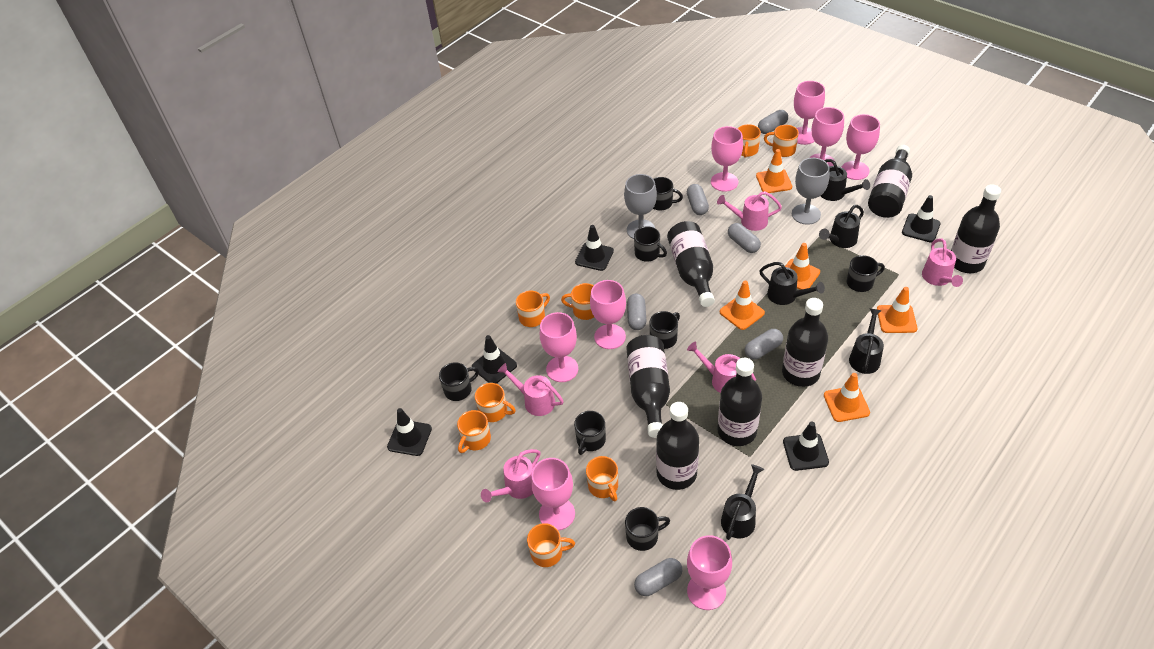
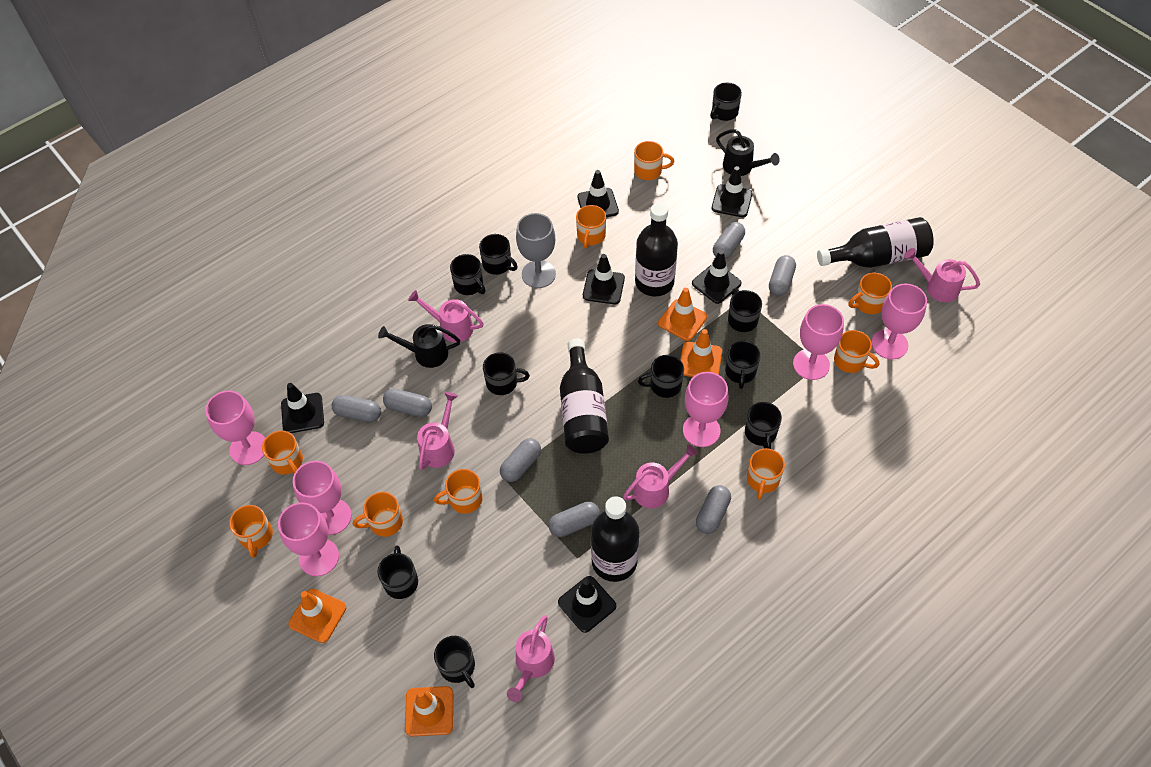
black bottle: [626,335,670,438] [656,402,699,490] [667,221,715,307] [717,358,762,446] [782,298,828,387] [868,145,912,218] [951,184,1001,273] = 7 -> [560,338,609,454] [591,496,639,582] [635,203,678,296] [817,217,934,268] = 4
black mug: [439,362,479,401] [574,411,606,455] [625,507,670,551] [634,226,667,262] [649,311,680,349] [653,177,683,211] [847,255,885,292] = 7 -> [377,545,418,599] [434,636,475,688] [450,254,486,295] [479,234,518,275] [483,352,530,395] [638,355,684,398] [710,83,742,121] [725,341,761,389] [728,288,762,332] [745,402,782,449] = 10
black traffic cone: [387,408,432,456] [472,335,517,384] [575,225,614,271] [783,422,829,471] [902,195,941,242] = 5 -> [281,383,324,433] [558,576,616,633] [577,170,619,217] [583,254,625,304] [692,250,742,304] [712,166,752,217] = 6
black watering can: [721,464,764,540] [759,262,825,305] [819,205,864,248] [821,159,870,201] [849,308,884,374] = 5 -> [378,324,460,368] [716,129,780,176] = 2
grey capsule: [627,294,646,330] [634,558,683,596] [687,184,709,215] [728,223,761,253] [745,329,783,360] [758,110,788,134] = 6 -> [332,395,381,422] [383,388,432,417] [500,438,541,482] [548,502,600,537] [696,485,731,534] [713,222,745,259] [769,255,796,296] = 7
grey goblet: [624,174,657,239] [792,158,829,225] = 2 -> [516,213,556,288] = 1
orange mug: [457,410,491,453] [475,383,516,422] [516,291,550,327] [527,523,575,567] [561,283,594,320] [586,456,618,502] [738,124,761,158] [764,125,799,157] = 8 -> [229,505,273,558] [262,431,303,474] [353,492,403,537] [434,469,483,514] [576,205,606,248] [634,141,674,180] [747,448,785,500] [834,330,879,373] [848,273,892,314] = 9
orange traffic cone: [720,281,765,330] [756,149,792,193] [785,243,820,290] [824,373,870,422] [877,287,917,333] = 5 -> [288,589,346,643] [405,686,453,737] [658,288,707,341] [680,329,722,377] = 4
pink goblet: [531,458,575,531] [540,312,578,382] [590,280,626,349] [687,535,732,610] [711,126,743,192] [794,81,825,145] [809,107,844,166] [842,114,880,180] = 8 -> [205,391,265,465] [278,502,339,576] [293,461,352,535] [683,372,728,447] [793,304,844,380] [872,284,927,359] = 6

